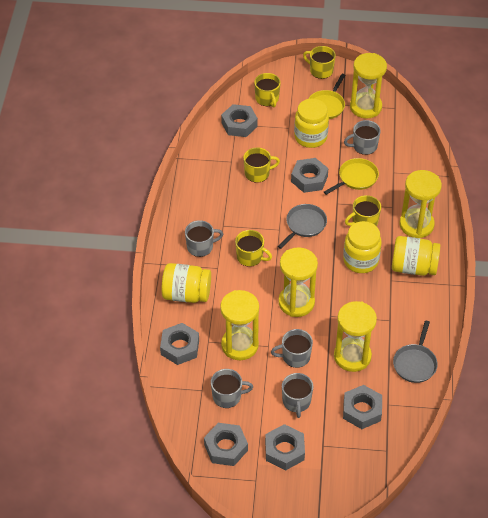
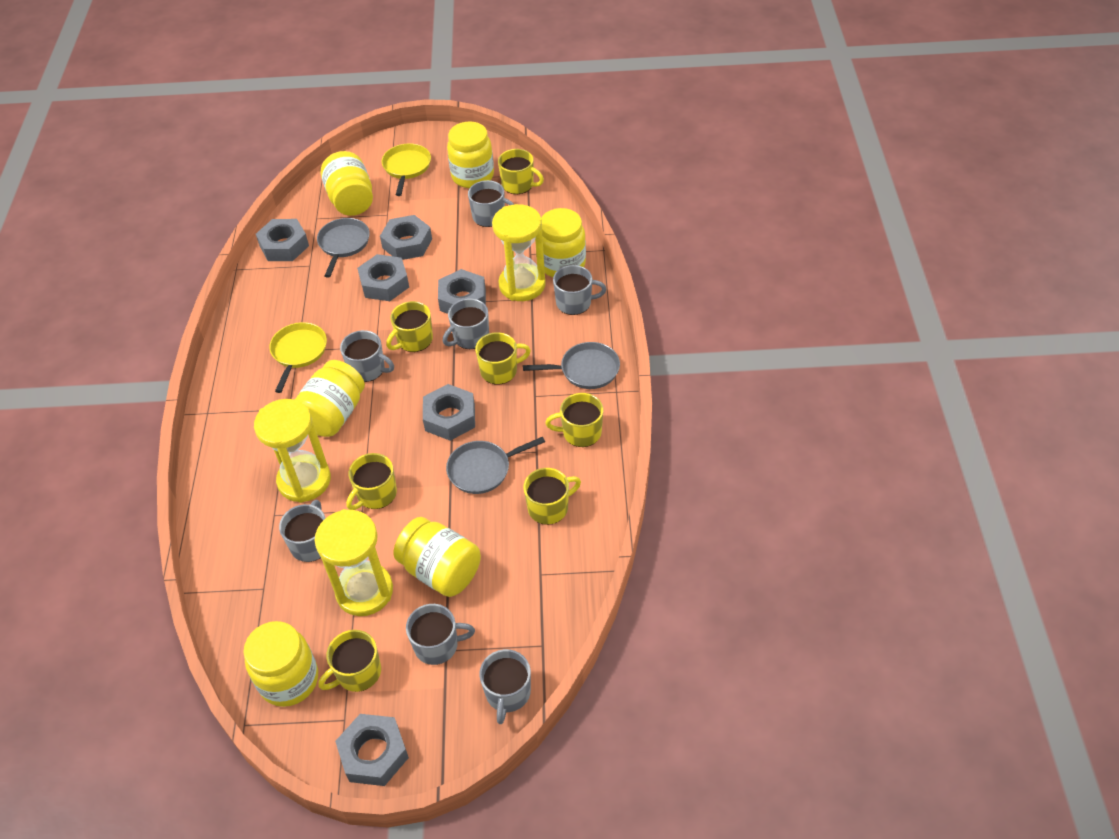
grey mug: [185,220,223,257] [211,369,253,408] [271,329,313,368] [282,373,313,418] [344,120,381,155] = 5 -> [279,500,326,562] [340,330,394,382] [406,604,475,665] [442,298,489,349] [468,180,514,227] [479,649,531,724] [553,265,607,315] = 7
grey pan: [278,204,327,249] [393,321,438,383] = 2 -> [317,218,370,278] [446,437,545,494] [523,342,620,389] = 3
yellow hourglass: [220,290,259,360] [278,247,318,317] [334,301,377,372] [350,53,387,118] [399,170,442,238] = 5 -> [254,399,331,503] [315,509,393,616] [492,204,546,301] = 3
yellow jar: [161,263,211,303] [294,99,329,148] [343,221,382,273] [392,236,440,276] = 4 -> [243,621,318,707] [295,360,365,437] [321,151,373,216] [393,517,481,597] [447,121,494,188] [541,208,586,277] = 6
yellow mug: [235,230,272,267] [243,147,280,183] [254,73,281,107] [303,46,336,79] [345,195,381,227] = 5 -> [318,630,381,692] [346,453,397,510] [386,301,433,352] [475,332,531,385] [498,149,544,194] [523,468,581,525] [545,393,603,447] = 7

